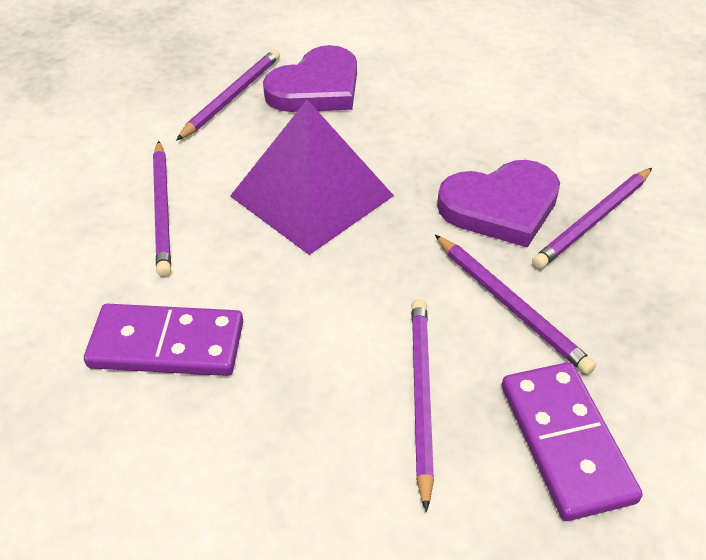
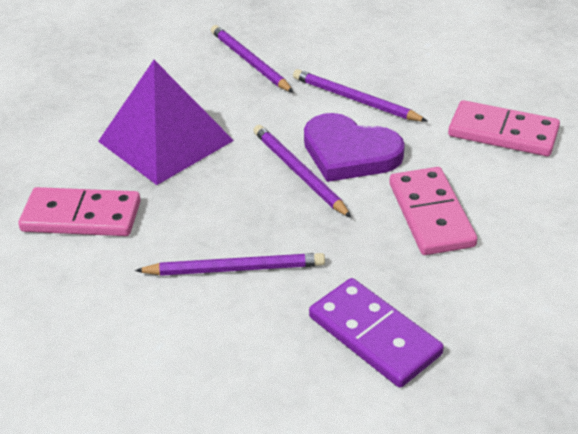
pink domino: none = 0 -> [18,187,141,236] [389,167,477,255] [448,100,560,156] = 3
purple domino: [84,304,243,376] [502,362,643,521] = 2 -> [309,278,444,388] = 1
purple heart: [263,45,357,112] [437,160,560,248] = 2 -> [304,113,405,182] = 1
purple pencil: [153,141,171,277] [176,49,280,141] [411,299,434,512] [435,235,596,375] [532,168,652,269] = 5 -> [135,253,325,276] [211,25,294,93] [253,125,352,218] [293,69,428,122] = 4

